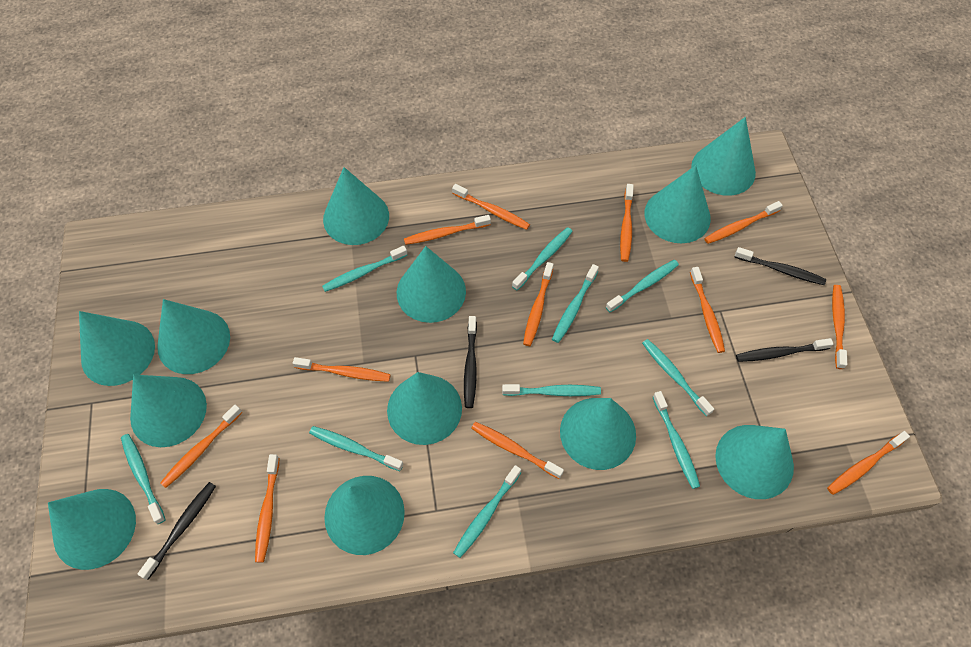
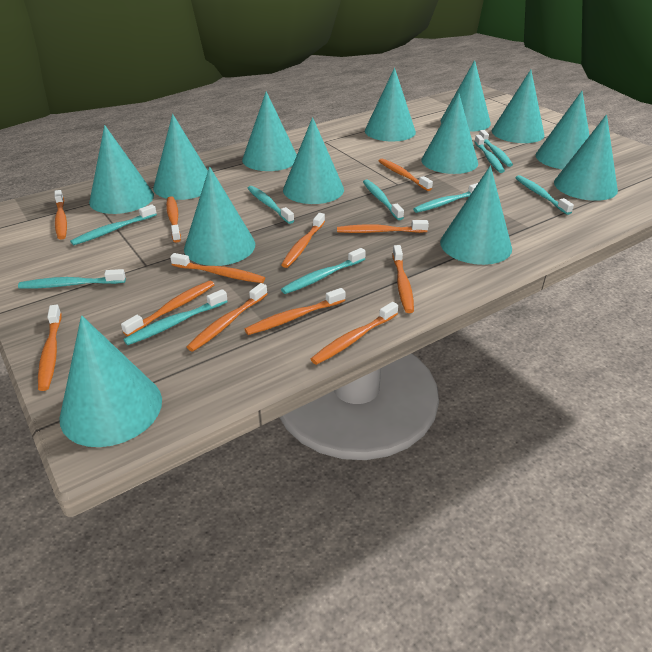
black toothbrush: [138,482,216,580] [464,316,477,408] [735,247,826,285] [736,338,833,362] = 4 -> none = 0
turquoise cone: [48,489,136,570] [79,311,155,386] [130,375,207,447] [157,299,230,374] [323,167,389,245] [324,476,405,555] [387,372,462,445] [397,246,466,323] [560,398,636,470] [645,165,711,243] [691,117,756,196] [715,425,794,499] = 12 -> [59,315,162,447] [89,125,154,214] [153,114,208,200] [184,167,255,266] [242,91,297,171] [283,117,344,204] [365,68,416,141] [421,94,478,174] [440,166,512,265] [441,60,491,132] [492,70,545,143] [536,91,590,170] [554,114,618,201] = 13

